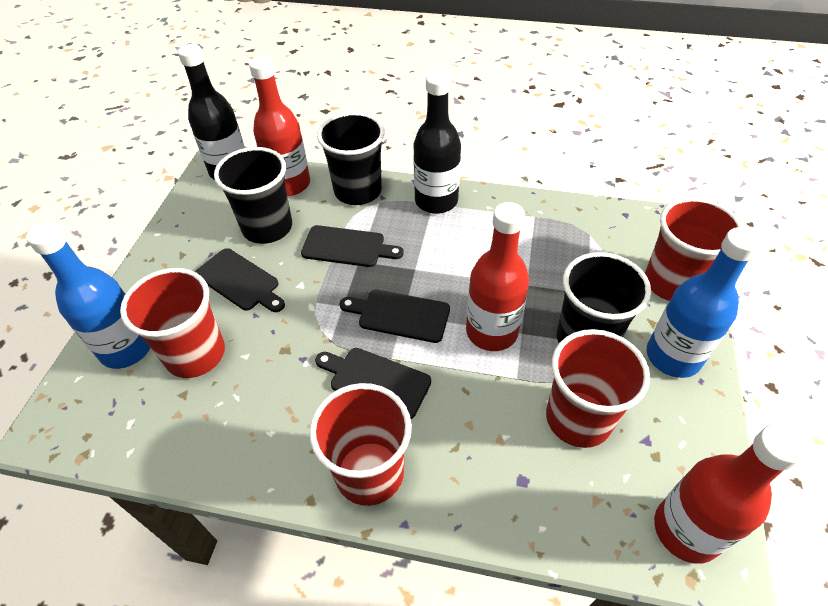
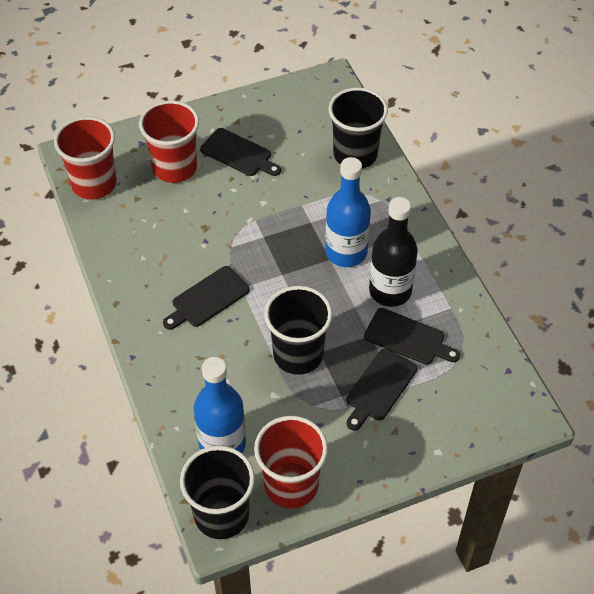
black bottle: [178,44,245,180] [413,71,461,214] = 2 -> [369,197,418,307] = 1
red bottle: [249,56,310,196] [466,202,529,351] [654,424,806,564] = 3 -> none = 0
red cup: [120,268,225,378] [309,383,412,506] [546,329,650,448] [645,198,743,301] = 4 -> [54,117,117,200] [139,100,199,183] [254,416,328,509] = 3

